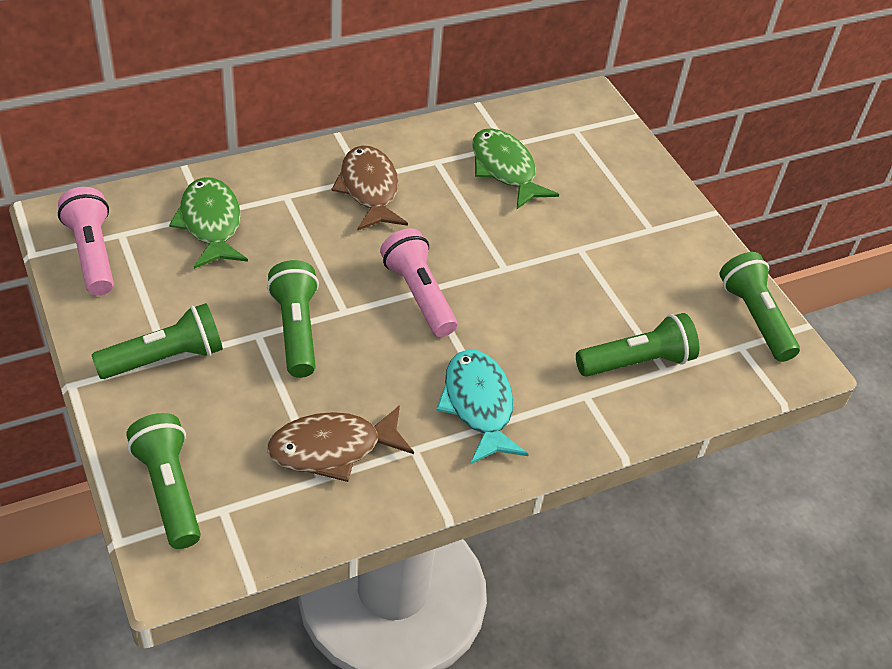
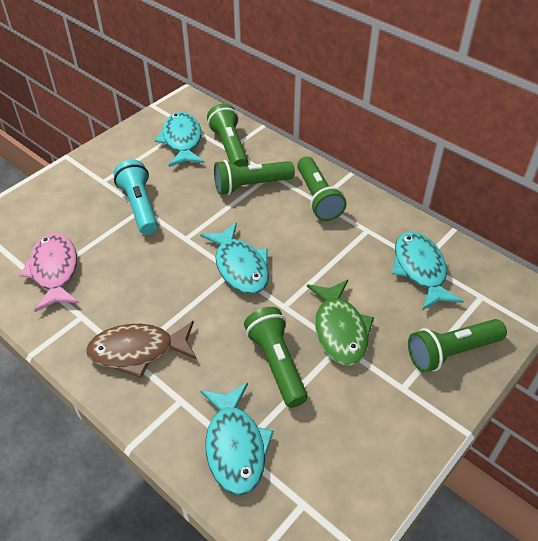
brown fish: [267,405,414,482] [332,146,408,231] = 2 -> [86,321,197,378] = 1
green fish: [169,177,248,269] [472,128,559,210] = 2 -> [307,280,374,366] = 1
pink fish: none = 0 -> [19,233,79,312] = 1
pink flashlight: [58,187,114,296] [380,228,457,337] = 2 -> none = 0
turquoise fish: [436,350,529,465] = 1 -> [155,112,205,167] [200,222,269,295] [200,383,274,495] [392,232,464,310] = 4
turquoise flashlight: none = 0 -> [113,159,158,235] = 1

